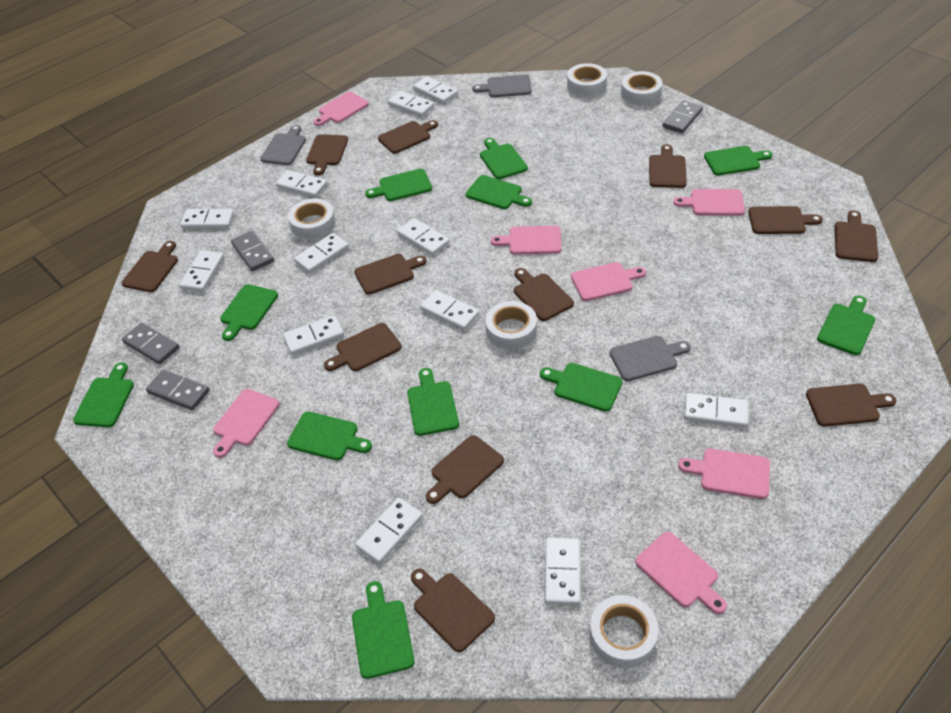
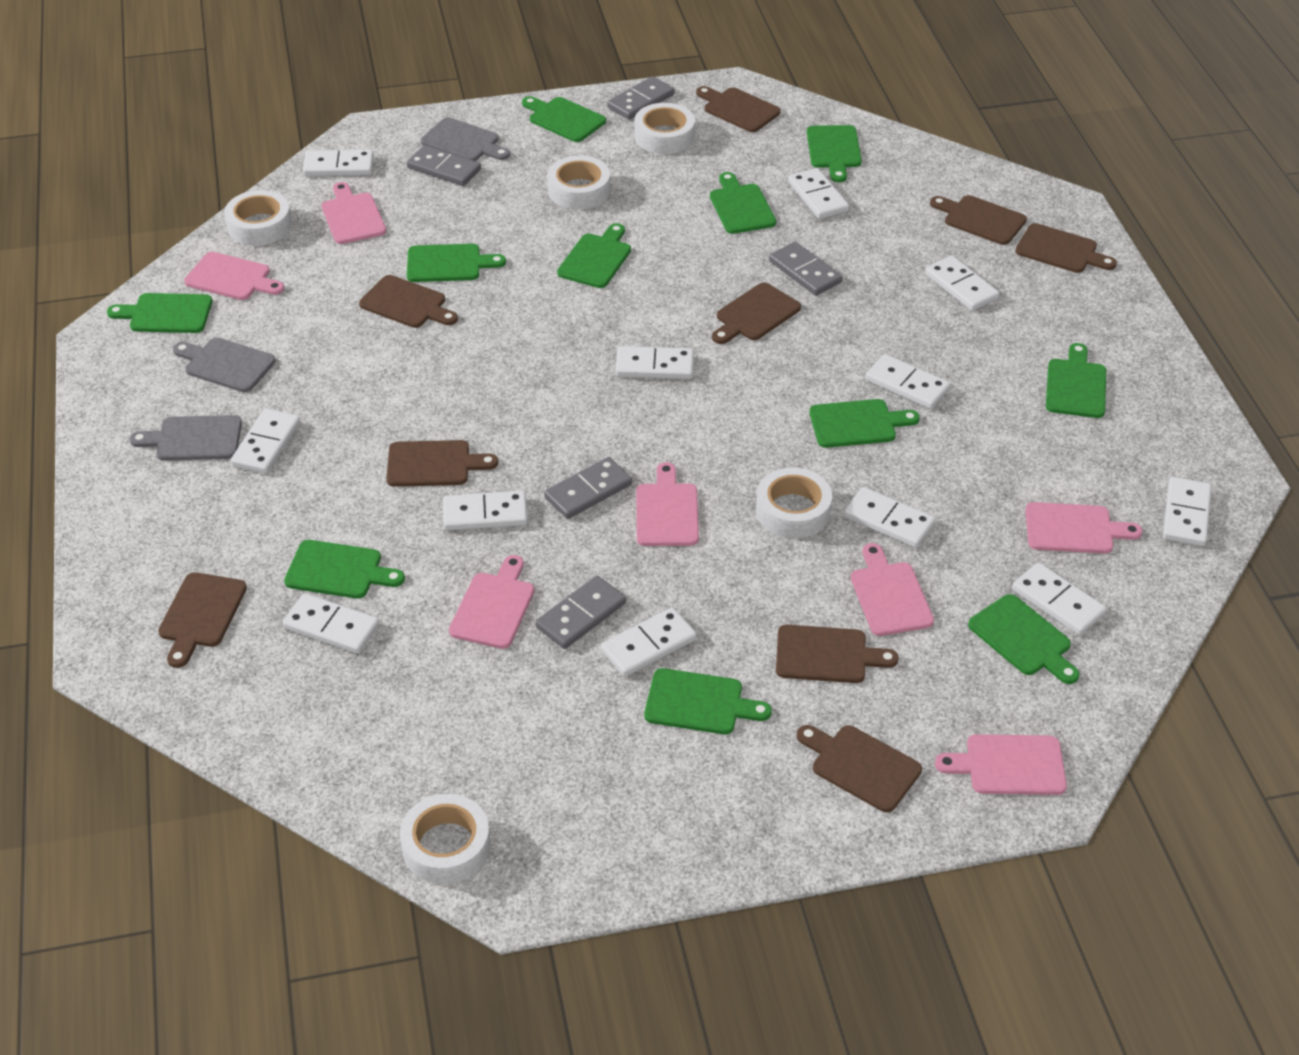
brown cutting board: [121,241,178,292] [306,134,348,175] [324,323,402,371] [354,254,427,295] [378,120,438,154] [411,569,495,652] [426,435,504,504] [514,268,574,321] [649,144,687,188] [748,206,823,234] [806,384,896,427] [834,210,878,262] = 12 -> [158,572,247,668] [359,275,458,328] [386,440,498,487] [696,86,781,132] [712,282,801,344] [776,625,899,683] [797,725,922,812] [930,195,1027,245] [1015,223,1117,273] = 9
grey domino: [122,323,179,364] [146,370,209,410] [231,231,274,271] [663,101,703,133] = 4 -> [407,145,481,186] [535,576,626,649] [544,457,632,519] [607,76,675,120] [769,242,842,296] = 5

